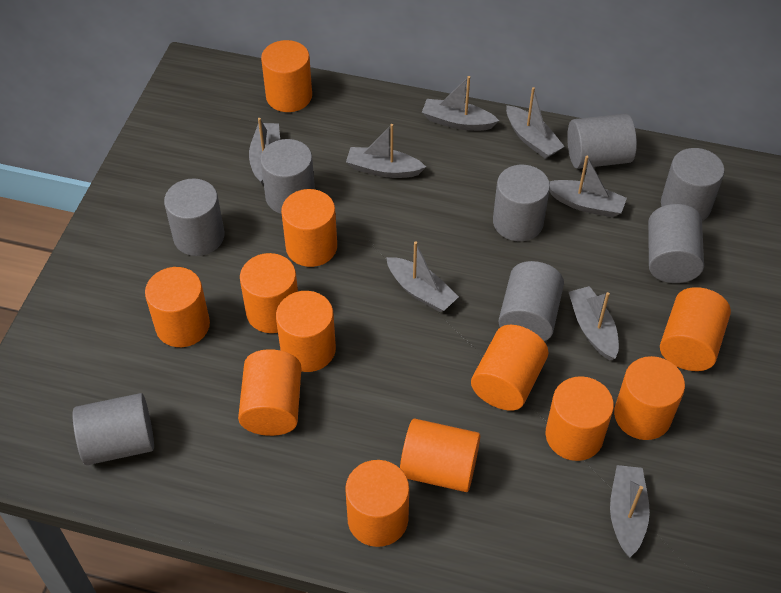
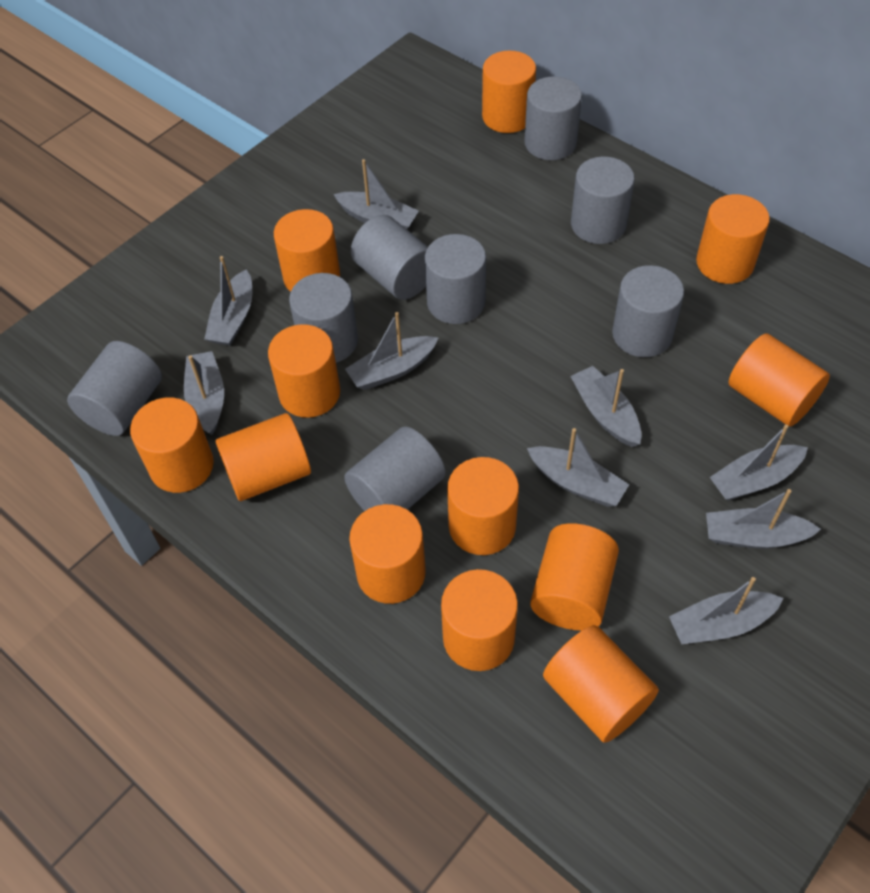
grey boat: [249,118,280,185] [346,124,426,178] [386,241,459,312] [422,76,499,131] [506,87,565,159] [549,156,627,217] [569,286,619,360] [610,465,650,557] = 8 -> [184,351,224,435] [204,256,252,346] [333,159,419,229] [345,312,438,390] [527,428,629,507] [570,366,642,447] [669,577,784,644] [706,489,821,549] [710,424,808,501] = 9

